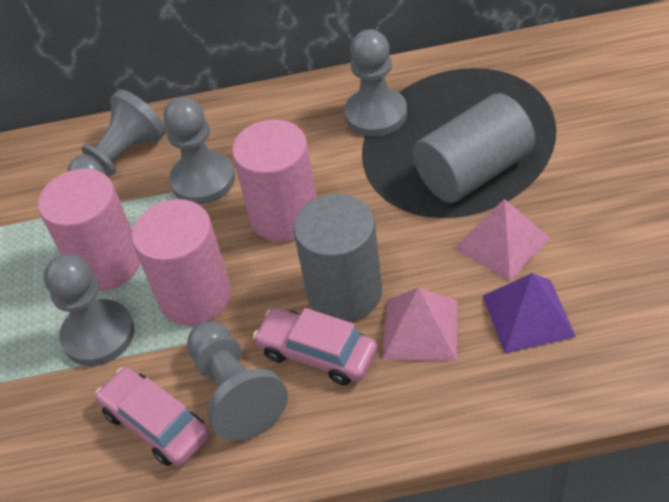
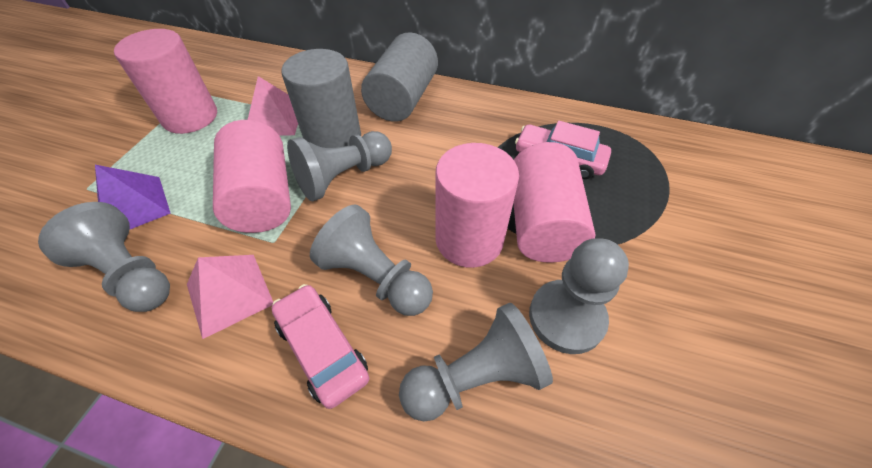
pink cylinder: [38,169,140,291] [131,199,231,326] [232,119,317,242] = 3 -> [114,29,217,134] [213,120,291,233] [435,143,519,268] [513,142,596,263] = 4

